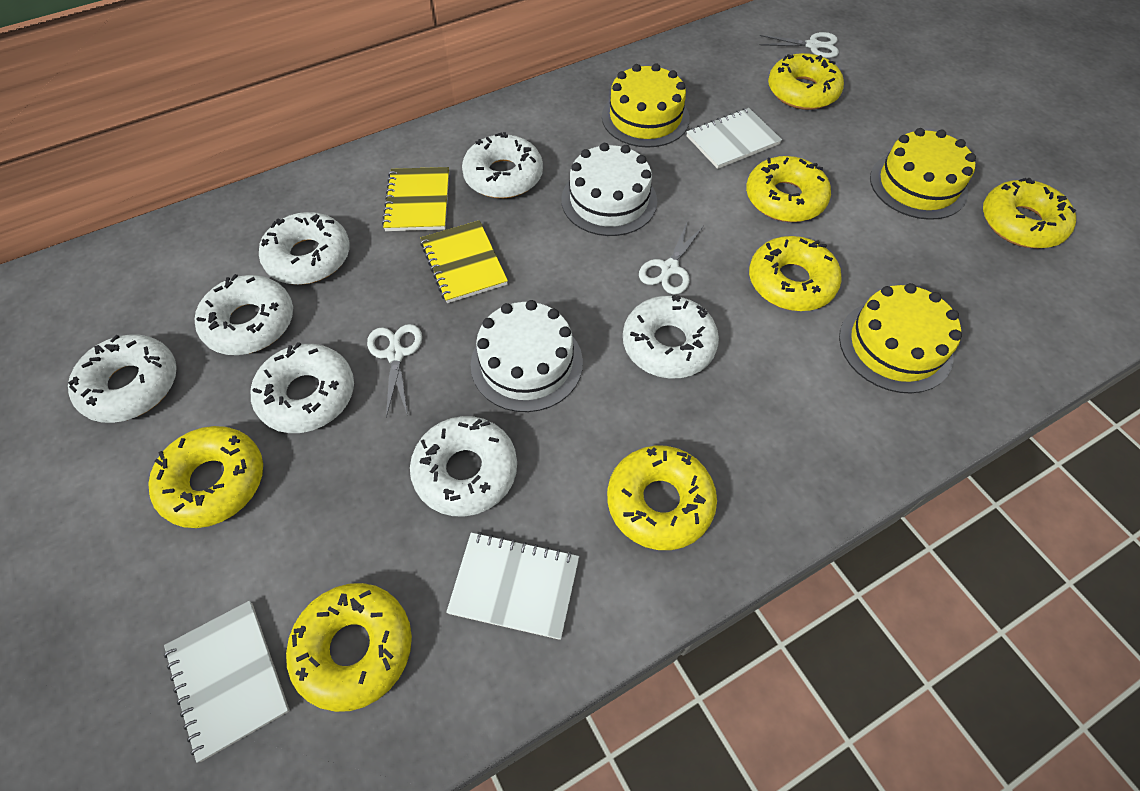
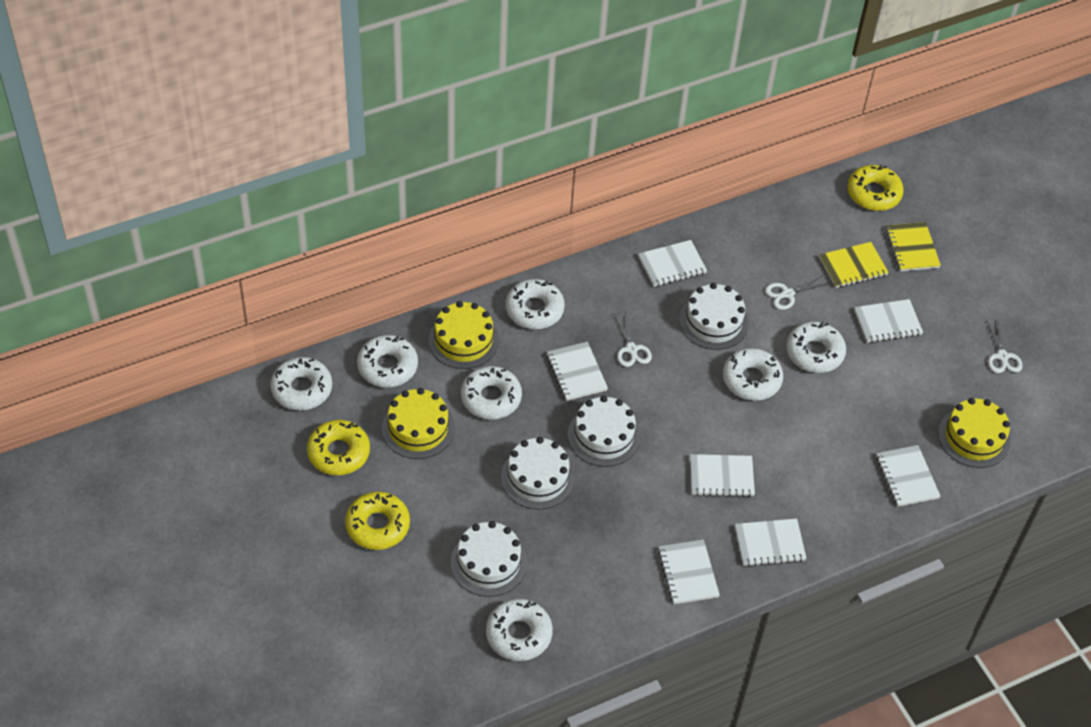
white cake: [471,300,583,412] [561,143,657,236] = 2 -> [451,521,527,597] [501,437,575,509] [568,396,640,467] [679,283,748,350] = 4
white notebook: [164,601,290,763] [446,532,579,640] [687,108,782,169] = 3 -> [547,342,608,401] [638,240,707,287] [658,540,720,604] [690,454,755,497] [735,519,807,567] [854,299,923,343] [876,445,941,507] = 7
yellow donut: [148,426,263,528] [286,583,412,712] [607,446,717,550] [746,156,831,222] [749,236,842,311] [768,53,844,110] [983,178,1076,248] = 7 -> [307,420,370,475] [345,492,410,550] [847,165,904,211] = 3

